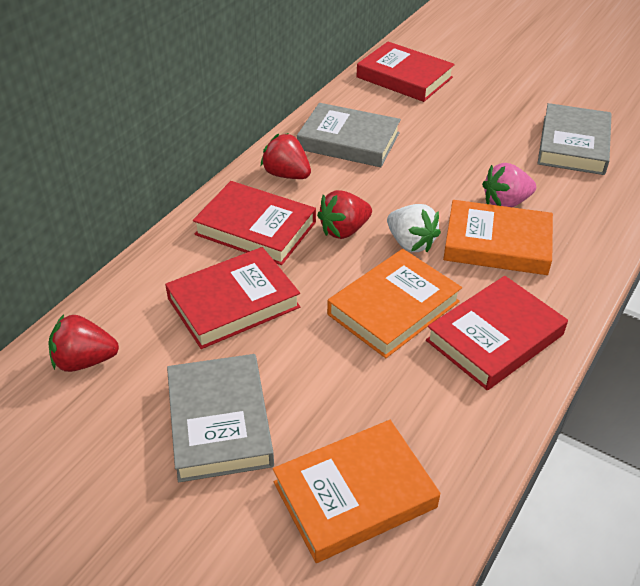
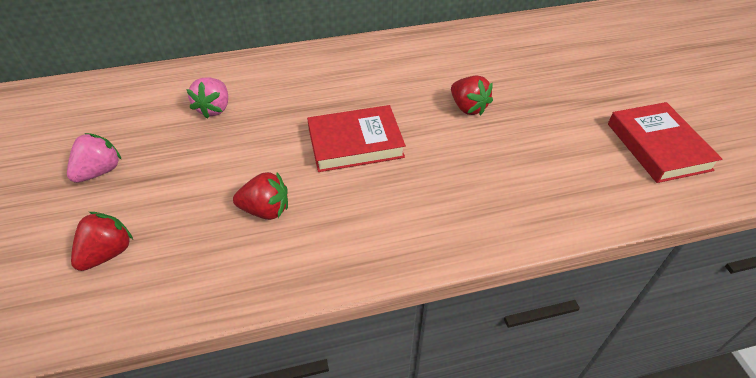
grey book: [167,354,274,482] [297,103,401,167] [537,103,612,175] = 3 -> none = 0
orange book: [273,420,440,563] [327,249,462,358] [443,200,553,275] = 3 -> none = 0
pink strawberry: [482,163,536,207] = 1 -> [67,133,122,183] [186,77,228,119] = 2
red book: [165,247,300,349] [193,181,316,265] [357,41,455,102] [426,276,568,390] = 4 -> [307,105,406,172] [608,102,722,183] = 2
white strawberry: [387,204,441,252] = 1 -> none = 0

